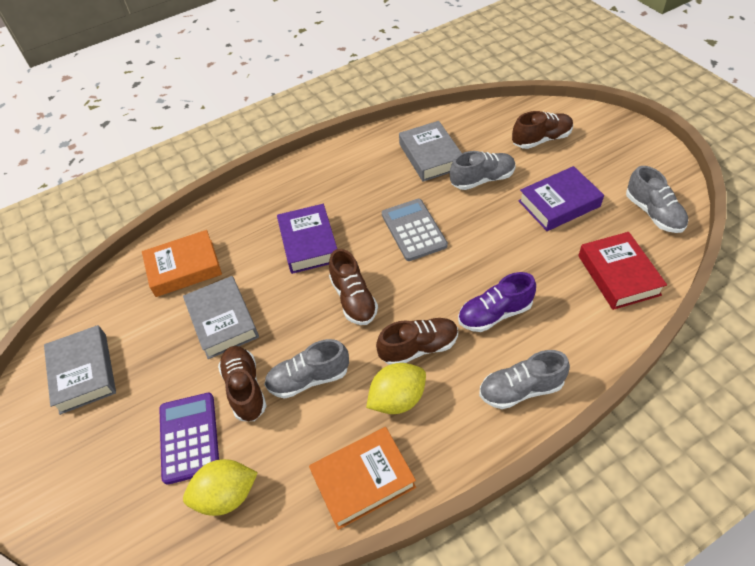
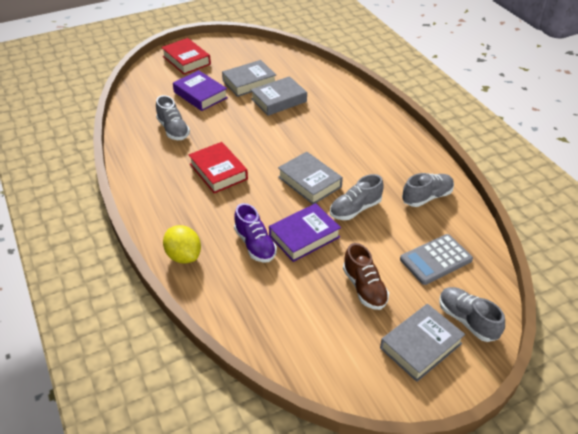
brown shoe: [218,346,267,421] [329,249,378,325] [376,318,458,365] [512,111,573,149] = 4 -> [343,243,389,310] = 1
grey book: [44,325,116,415] [183,276,259,359] [399,121,462,182] = 3 -> [222,60,276,97] [251,76,307,116] [278,152,343,204] [380,304,465,382] = 4
orange book: [142,230,222,297] [309,427,416,530] = 2 -> none = 0
purple calculator: [159,393,219,485] = 1 -> none = 0
red book: [578,232,667,310] = 1 -> [161,38,211,75] [189,142,248,193] = 2
yellow lemon: [183,459,258,516] [366,363,426,414] = 2 -> [163,225,201,264] = 1

